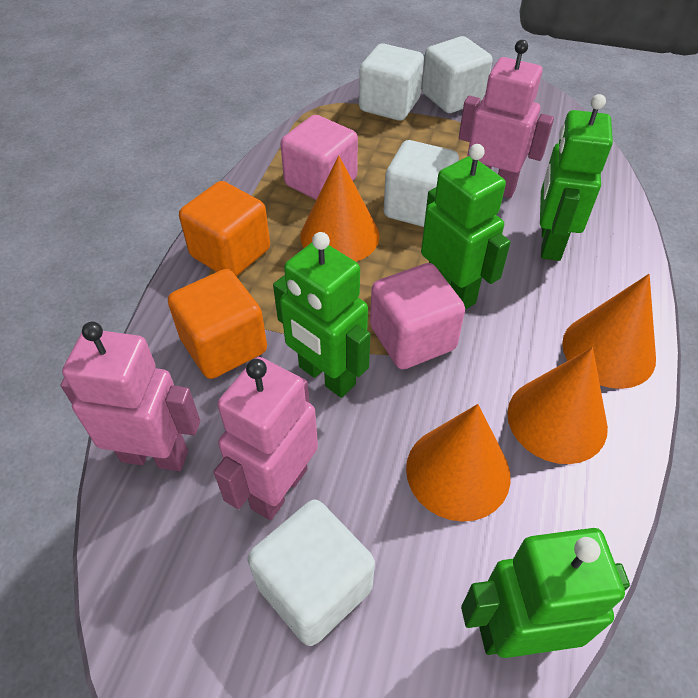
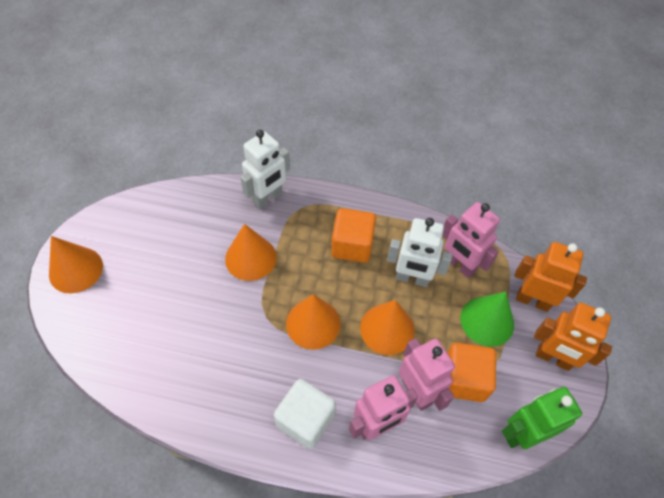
green cone: none = 0 -> [460,292,514,347] = 1
green robot: [273,232,371,398] [421,144,511,310] [461,528,630,658] [540,94,613,261] = 4 -> [502,387,582,449] = 1
orange robot: none = 0 -> [514,242,587,312] [534,302,612,371] = 2
pink cube: [280,115,358,200] [370,263,465,369] = 2 -> none = 0
white cube: [248,500,375,646] [359,43,424,121] [384,140,459,227] [422,36,493,113] = 4 -> [274,379,336,449] = 1
white robot: none = 0 -> [240,130,290,209] [387,218,453,287] = 2

